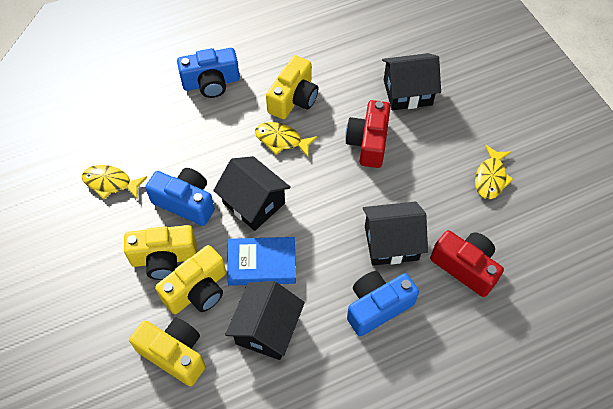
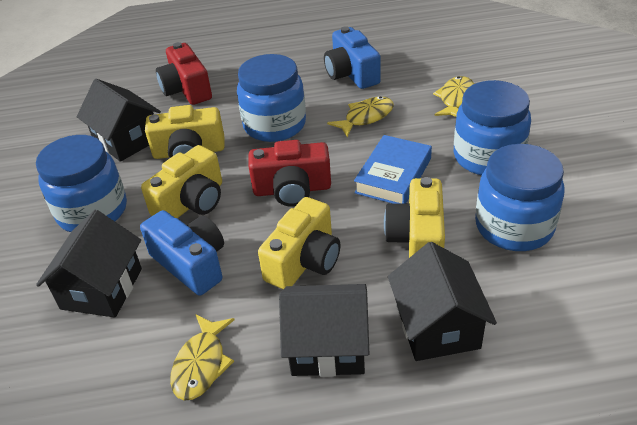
blue camera: [145,168,215,226] [177,48,240,98] [347,271,419,336] = 3 -> [140,210,224,296] [324,26,381,89] = 2
blue jar: none = 0 -> [36,135,127,232] [237,54,306,142] [454,80,531,175] [475,144,565,251] = 4

